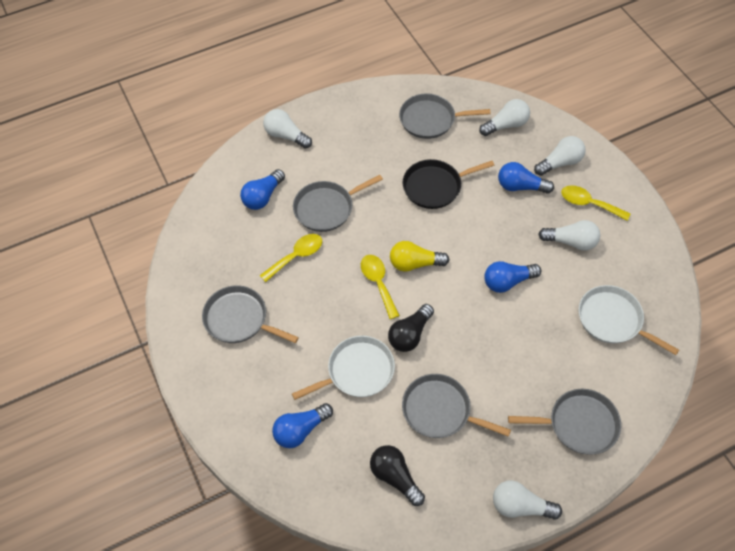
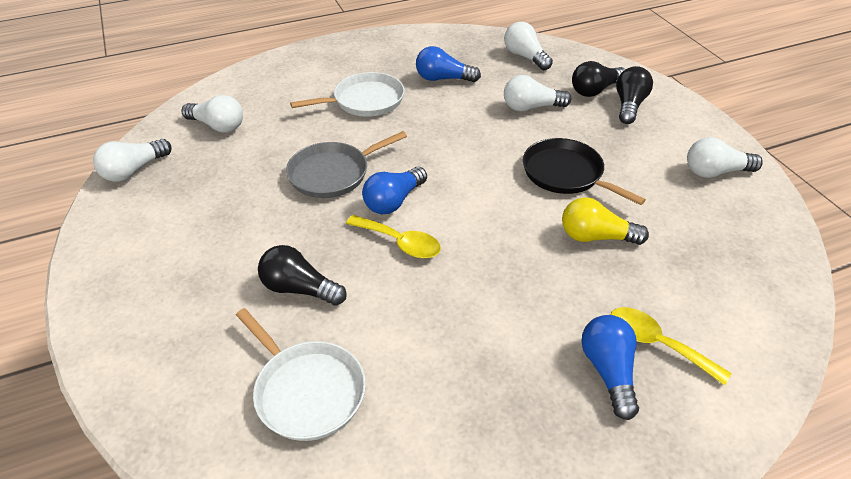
black light bulb: [370,445,425,506] [388,304,434,352] = 2 -> [258,245,347,306] [572,61,625,97] [616,66,653,124] = 3
blue light bulb: [240,169,285,210] [272,403,333,448] [484,261,541,293] [498,162,554,194] = 4 -> [362,167,427,214] [416,46,481,82] [581,315,639,420] = 3
grey pan: [202,285,299,343] [293,175,383,232] [399,93,490,139] [402,374,511,438] [508,389,621,455] = 5 -> [286,131,407,198] = 1
yellow spoon: [260,234,322,282] [361,255,400,319] [561,185,631,221] = 3 -> [346,215,441,259] [611,307,732,386] = 2

